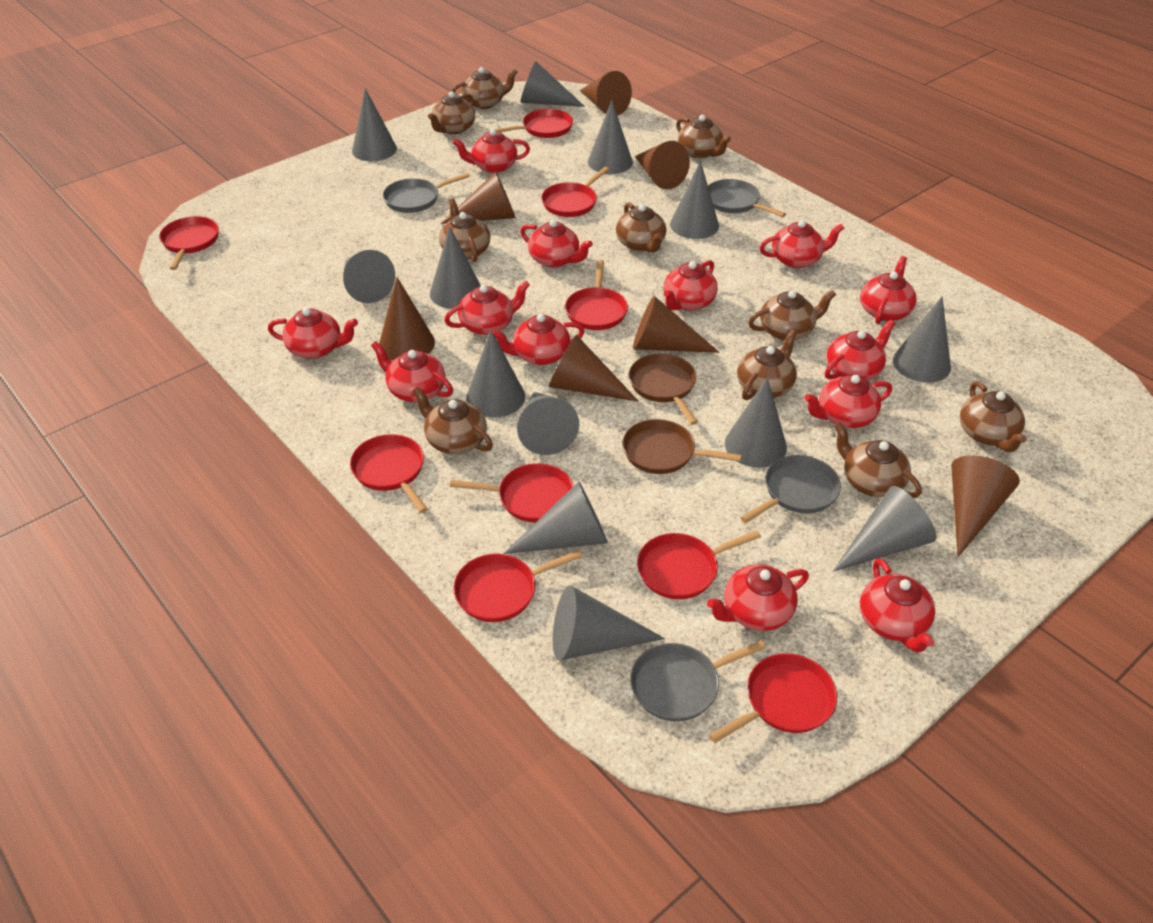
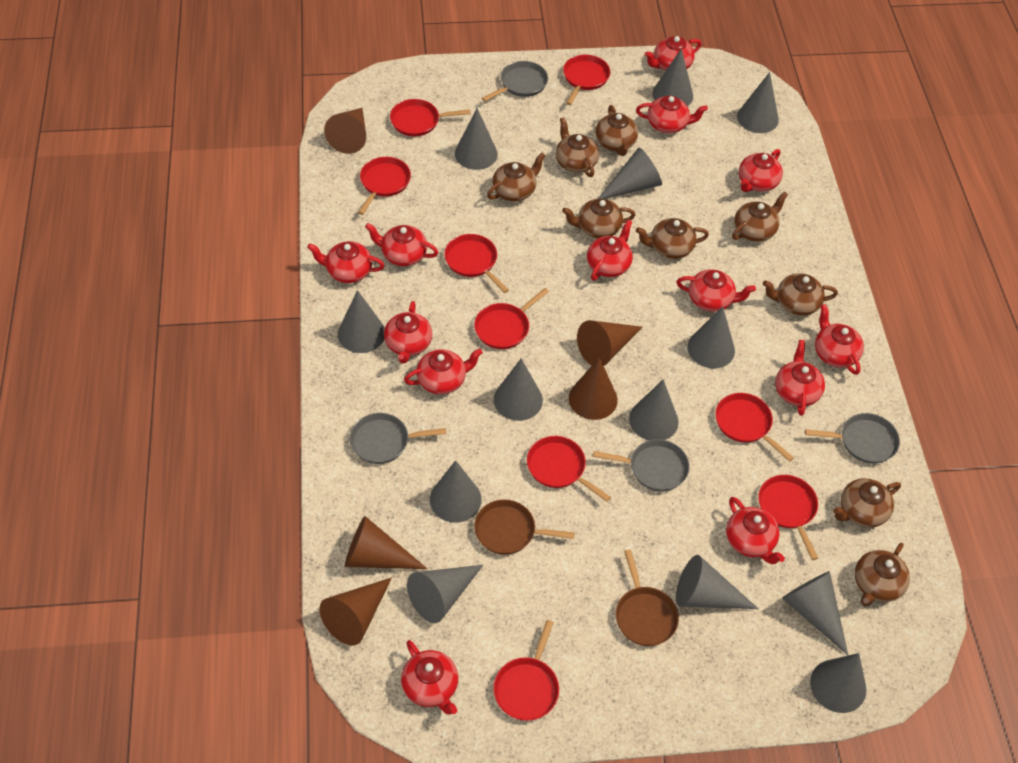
brown cone: [379,277,435,360] [441,172,516,224] [549,335,639,402] [580,71,632,116] [633,296,720,353] [635,141,690,189] [951,455,1020,557] = 7 -> [319,577,392,646] [324,108,366,154] [345,516,428,569] [569,357,618,420] [577,320,643,366] = 5
brown teapot: [412,386,493,454] [428,91,475,134] [439,198,490,262] [451,67,518,109] [616,202,666,252] [676,115,731,159] [737,330,797,400] [748,290,836,341] [834,422,922,498] [960,381,1027,452] = 10 -> [487,153,546,202] [556,117,599,177] [562,198,635,238] [595,105,638,156] [636,218,709,259] [732,191,788,242] [763,273,838,316] [833,478,901,528] [855,543,910,606] = 9

